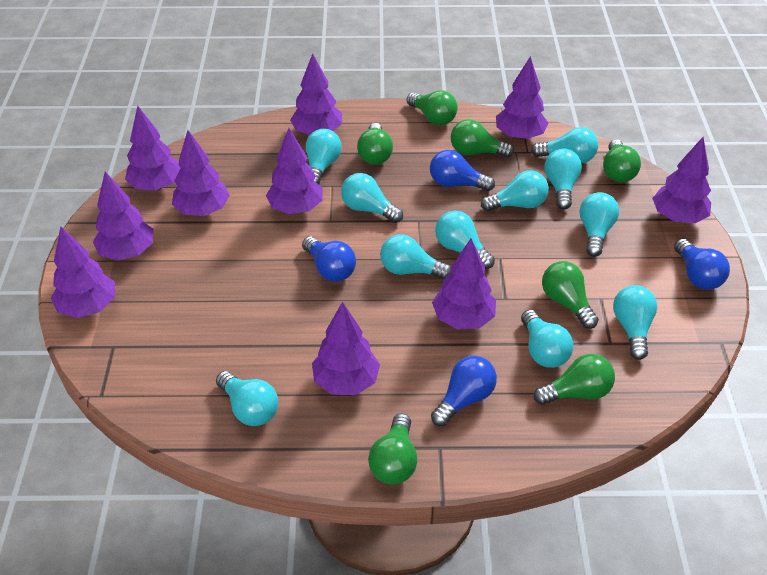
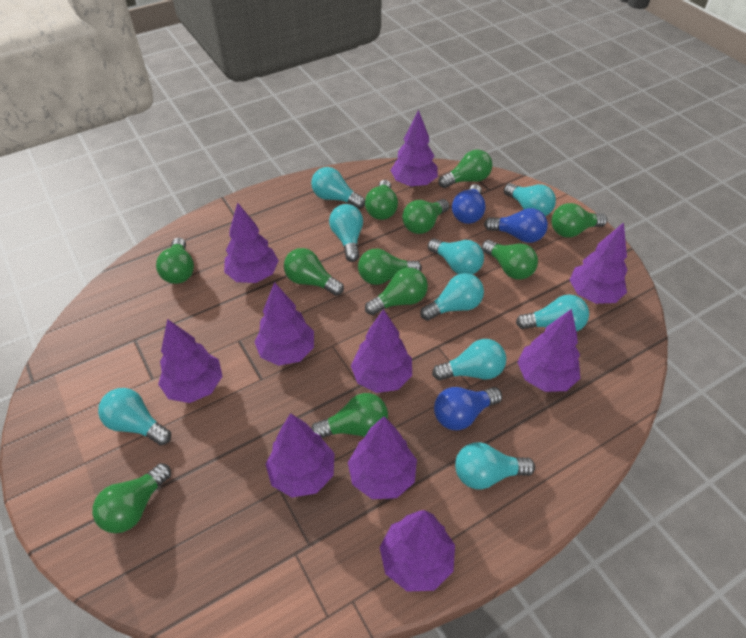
blue light bulb: [302,236,356,282] [430,150,495,191] [431,356,497,426] [674,239,730,290] = 4 -> [434,387,502,430] [452,184,486,224] [484,208,548,243] = 3
green light bulb: [357,123,393,165] [368,413,417,485] [407,90,458,125] [451,119,514,158] [534,354,615,405] [542,261,599,329] [603,139,641,182] = 7 -> [92,463,171,533] [156,238,194,284] [284,248,344,296] [311,393,388,438] [358,249,422,285] [365,180,398,220] [365,267,428,315] [402,199,449,234] [438,149,493,188] [482,240,538,280] [551,203,607,238] = 11
turquoise light bulb: [216,371,278,426] [306,129,342,184] [341,173,403,223] [380,234,452,280] [435,211,495,269] [481,171,549,211] [521,310,574,368] [531,127,598,163] [544,148,582,210] [580,192,619,257] [613,285,657,360] = 11 -> [98,388,171,445] [311,167,365,209] [329,204,363,262] [420,273,484,321] [428,238,484,274] [432,339,506,381] [455,442,535,490] [504,183,556,216] [516,295,589,331] = 9

